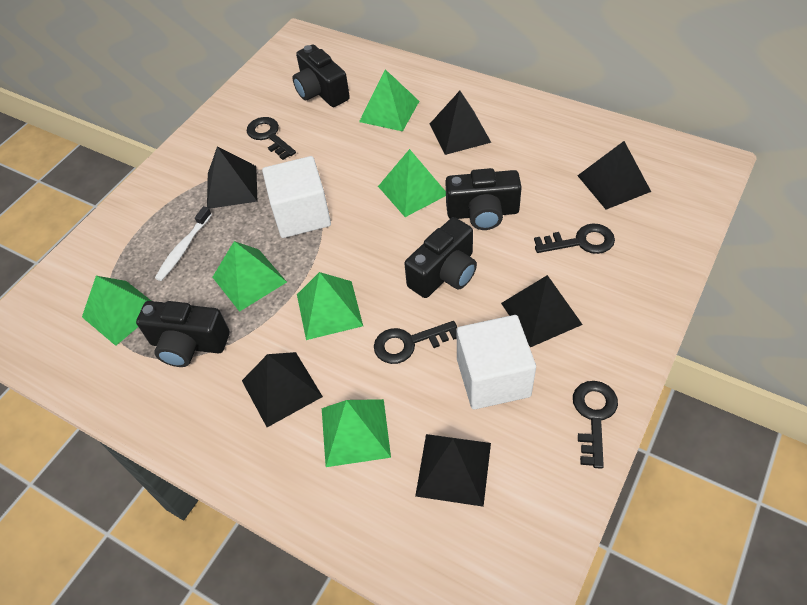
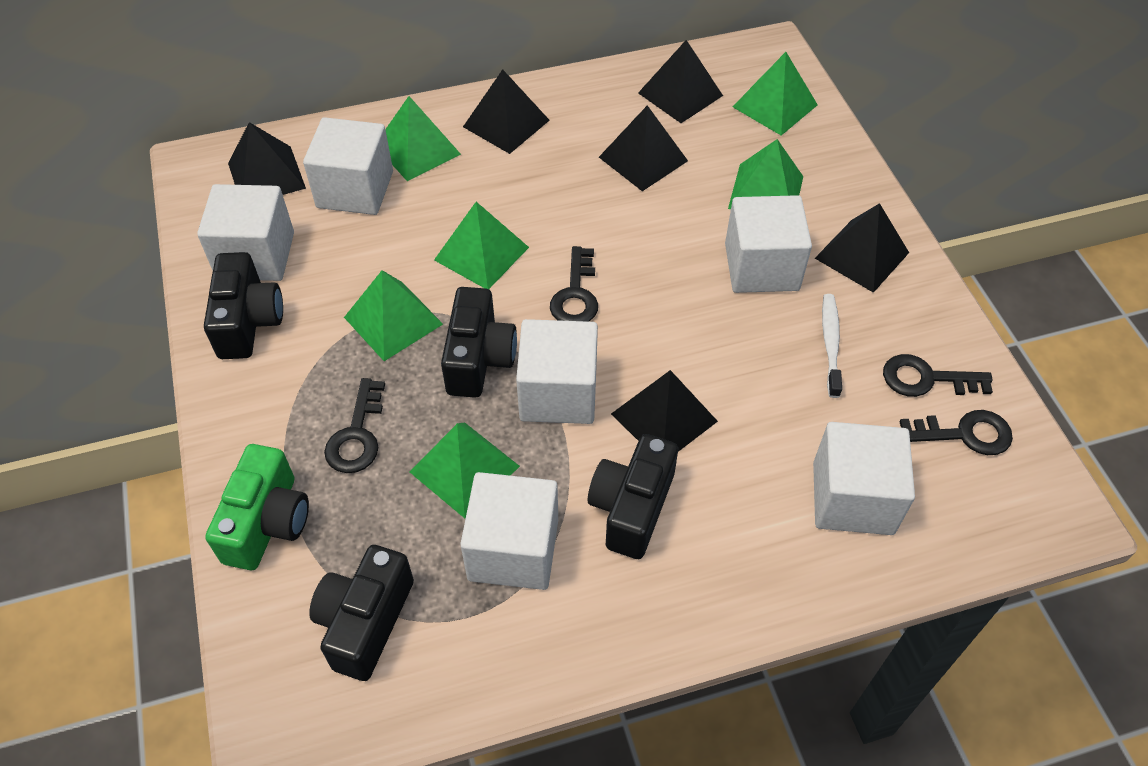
green camera: none = 0 -> [205,444,309,570] = 1
white cube: [262,156,331,238] [457,315,536,410] = 2 -> [197,184,294,281] [303,117,393,215] [460,472,558,590] [516,319,598,424] [725,195,812,293] [813,422,915,535] = 6

